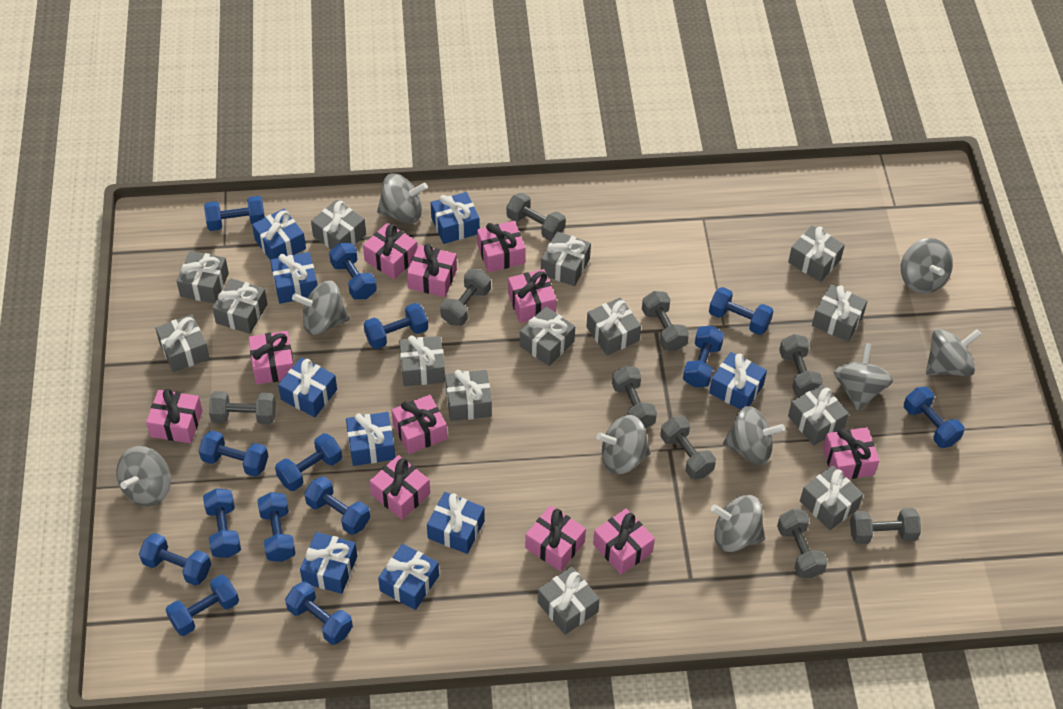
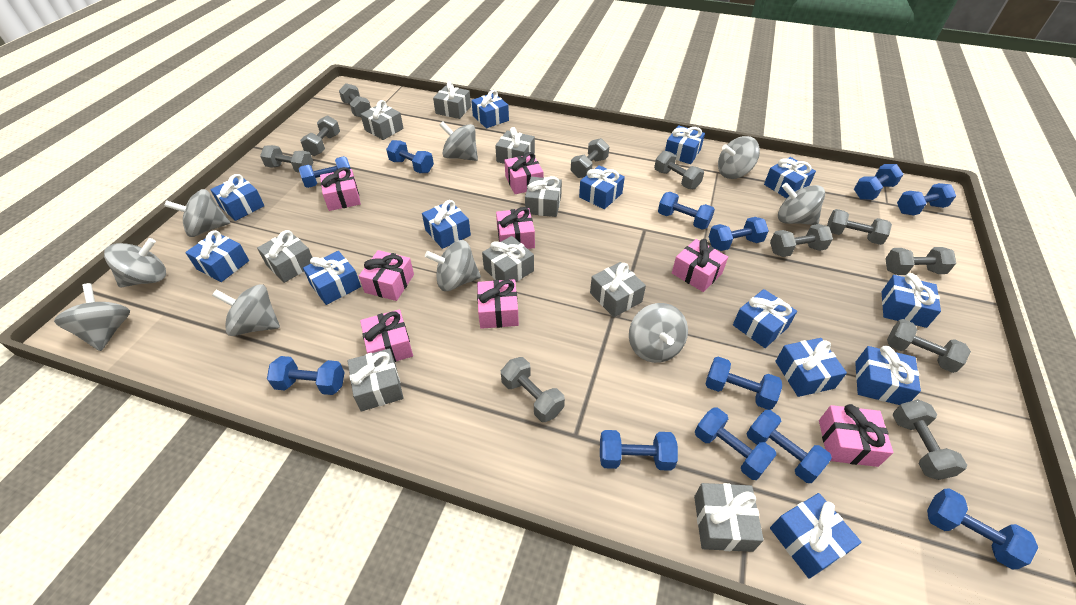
blue dumbbell: [139,533,211,586] [166,575,239,636] [199,431,268,477] [203,488,241,558] [204,196,265,231] [257,492,296,562] [275,433,342,491] [285,581,353,645] [304,476,370,535] [329,243,377,300] [364,303,428,349] [683,326,724,387] [709,287,774,335] [904,387,964,448] = 14 -> [267,356,345,395] [299,156,351,188] [386,140,434,173] [600,430,678,471] [658,192,715,230] [695,408,777,480] [705,357,782,410] [709,217,769,251] [747,410,832,483] [854,164,904,200] [897,183,956,216] [927,488,1038,569] = 12
blue gift: [252,209,306,260] [270,252,318,304] [278,357,337,417] [300,532,357,594] [346,412,395,466] [378,544,439,610] [427,492,485,554] [431,192,480,244] [709,352,767,409] = 9 -> [185,230,249,282] [210,174,264,221] [303,251,361,305] [422,200,471,249] [471,90,509,128] [579,165,625,209] [665,125,705,164] [733,289,797,348] [764,157,816,198] [770,493,862,579] [775,338,847,397] [855,345,921,405] [882,273,941,328] = 13
grey dumbbell: [209,391,276,425] [440,269,491,326] [507,193,566,241] [612,366,657,429] [642,291,689,351] [660,416,716,479] [777,509,828,578] [779,334,823,396] [850,508,921,544] = 9 -> [260,145,313,173] [300,115,340,156] [339,83,371,117] [501,357,565,422] [571,138,610,178] [654,151,704,189] [770,224,833,257] [827,209,892,245] [885,247,956,275] [887,319,971,373] [893,399,967,480] = 11
grey gift: [155,314,210,372] [177,251,229,303] [212,278,267,334] [311,200,366,250] [399,335,445,386] [445,370,492,421] [520,306,575,366] [538,567,600,635] [541,231,591,286] [586,298,641,355] [788,225,845,282] [788,384,849,445] [800,465,863,530] [812,285,868,342] = 14 -> [257,230,313,283] [347,348,403,412] [360,100,404,140] [433,82,471,119] [482,236,534,282] [495,127,535,164] [525,176,562,217] [590,262,646,317] [694,483,764,552] = 9
pink gift: [146,389,203,443] [249,331,294,384] [363,223,418,280] [370,455,430,520] [392,395,447,454] [407,244,457,297] [477,221,526,272] [508,269,557,323] [525,505,586,571] [593,508,655,575] [823,427,879,479] = 11 -> [320,167,361,211] [359,250,414,301] [360,309,413,362] [477,279,519,329] [496,207,535,249] [505,152,543,194] [672,239,728,292] [819,404,893,467] = 8

